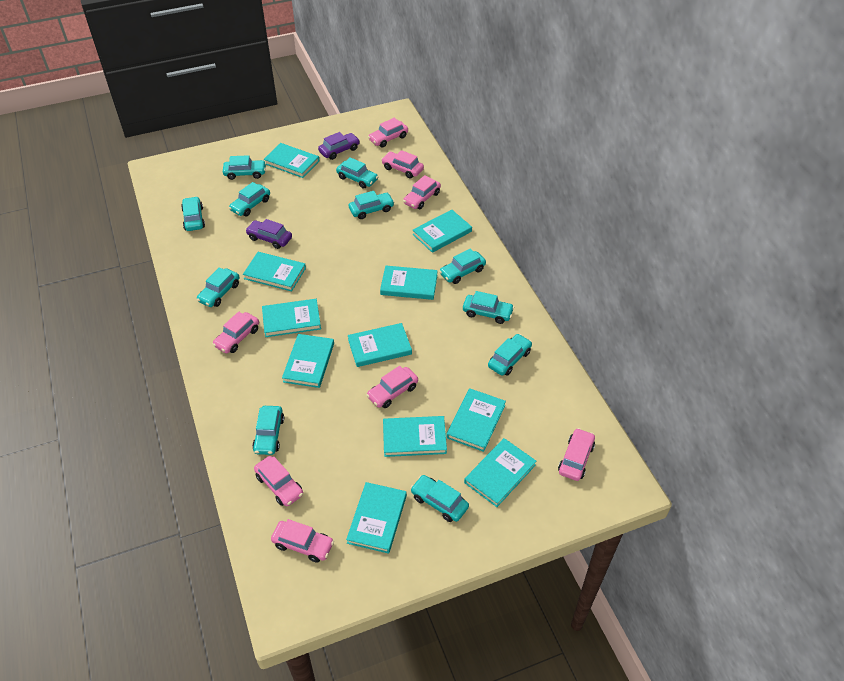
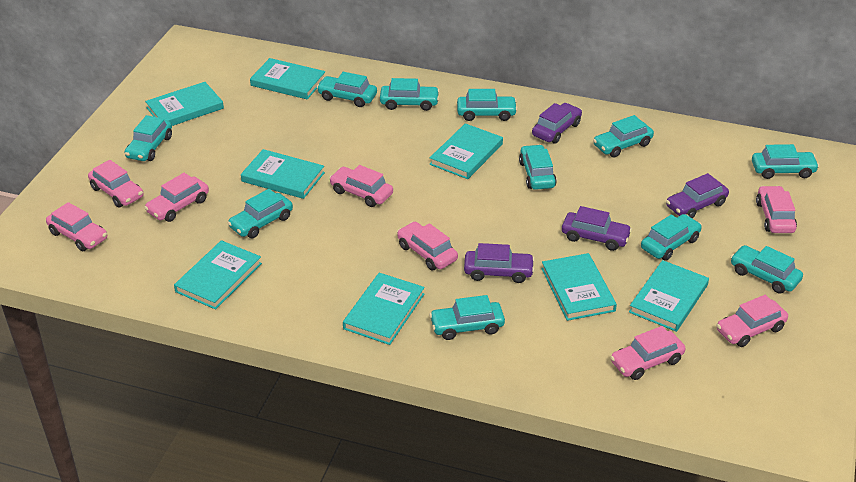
purple car: [245,219,292,249] [318,132,360,160] = 2 -> [464,243,535,283] [532,103,582,144] [562,206,632,251] [666,173,729,218] = 4
turquoise book: [243,252,306,292] [262,299,321,337] [263,143,319,178] [282,334,334,388] [346,482,407,554] [348,323,412,367] [380,266,438,300] [383,416,447,457] [413,210,472,253] [446,388,506,452] [464,438,536,507] = 11 -> [145,82,224,126] [174,240,262,310] [241,149,325,199] [250,58,325,99] [343,273,425,345] [430,123,503,179] [541,253,617,321] [629,260,709,332] = 8

